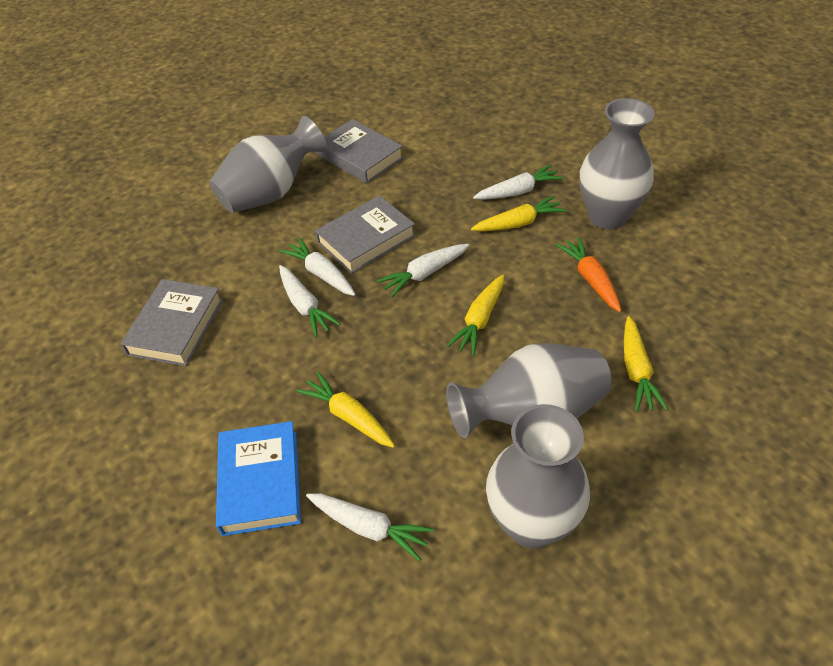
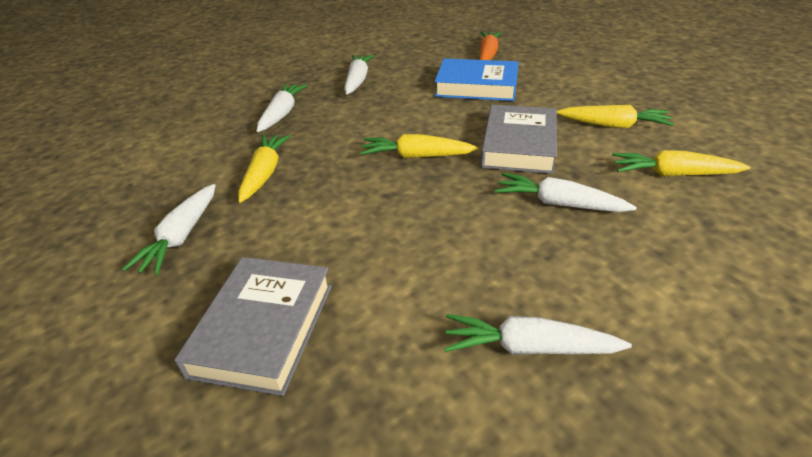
grey book: [120,279,223,366] [315,195,416,274] [317,119,404,183] = 3 -> [174,257,332,396] [481,105,557,174] = 2
grey vase: [209,116,327,213] [446,343,612,438] [486,404,590,548] [580,98,655,230] = 4 -> none = 0

